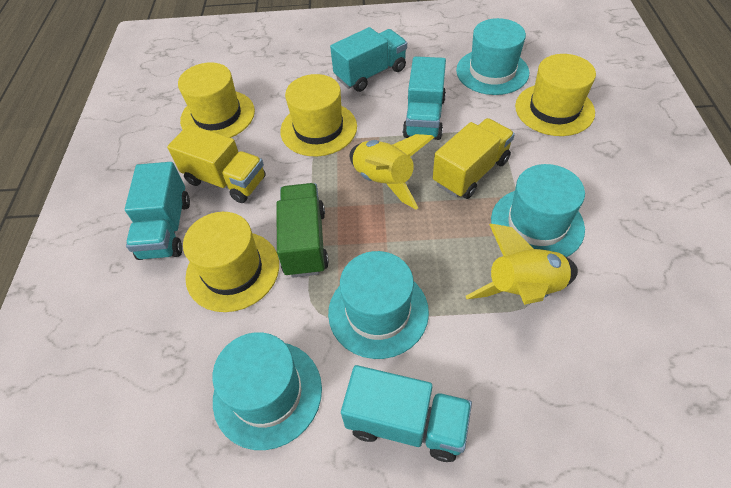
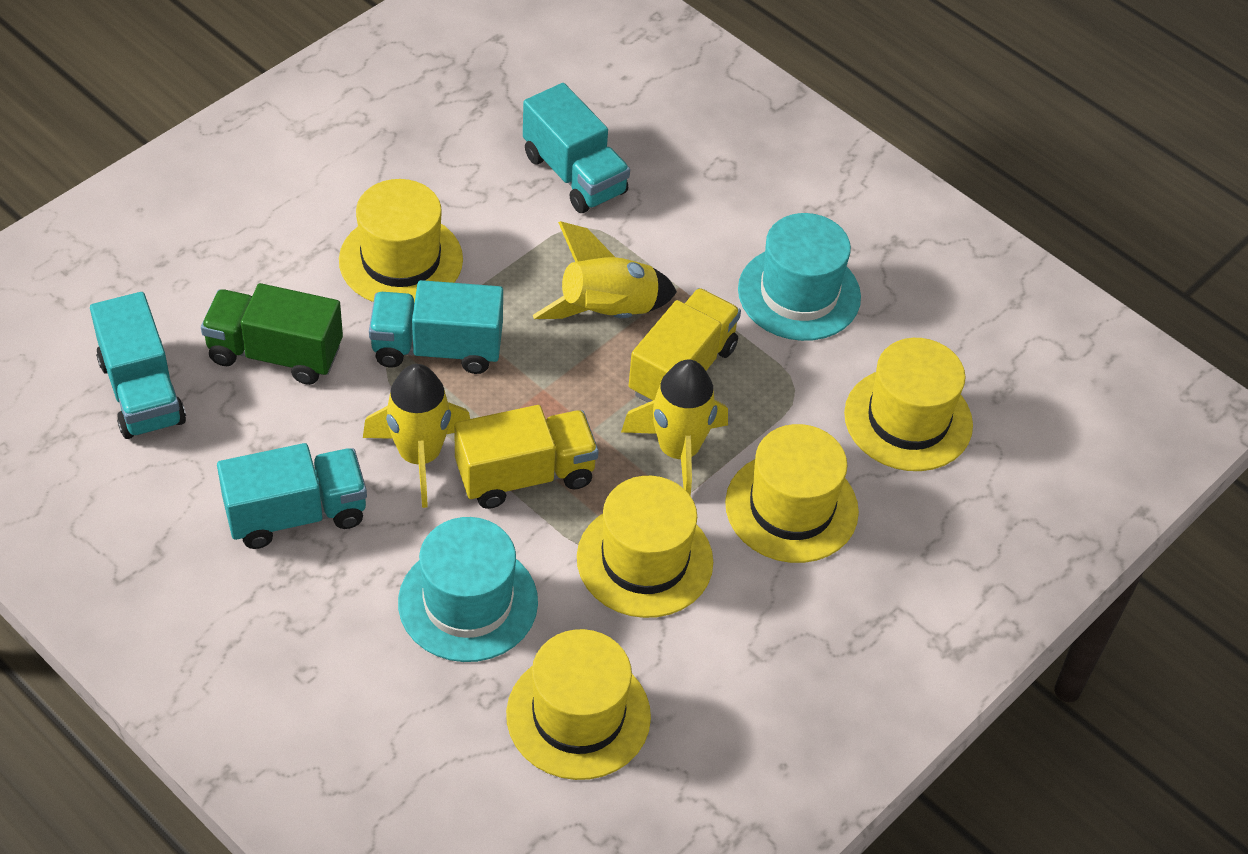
turquoise hat: [212,332,322,450] [328,251,429,359] [456,18,529,95] [491,164,585,257] = 4 -> [398,517,538,662] [738,213,861,341] = 2
yellow hat: [178,62,255,138] [183,212,279,312] [280,74,357,156] [515,54,596,136] = 4 -> [339,179,463,303] [506,629,651,780] [577,476,713,618] [725,424,859,563] [844,338,973,471] = 5
yellow rocket: [350,134,434,209] [466,224,578,305] = 2 -> [363,364,470,508] [533,221,677,319] [621,360,728,496] = 3

